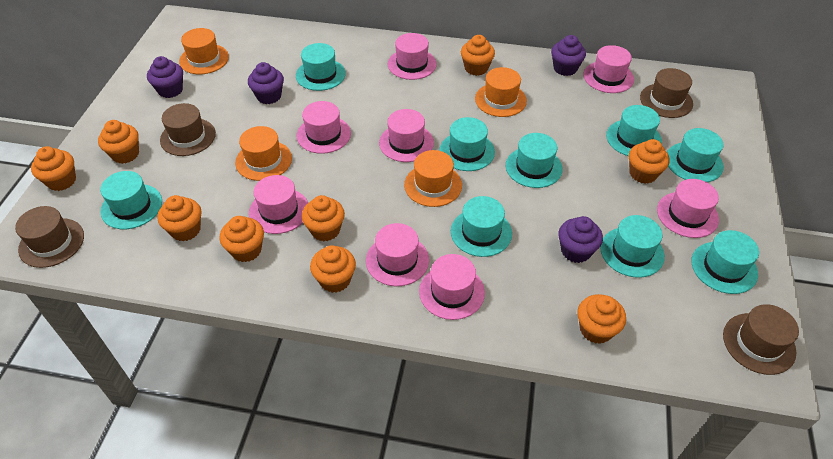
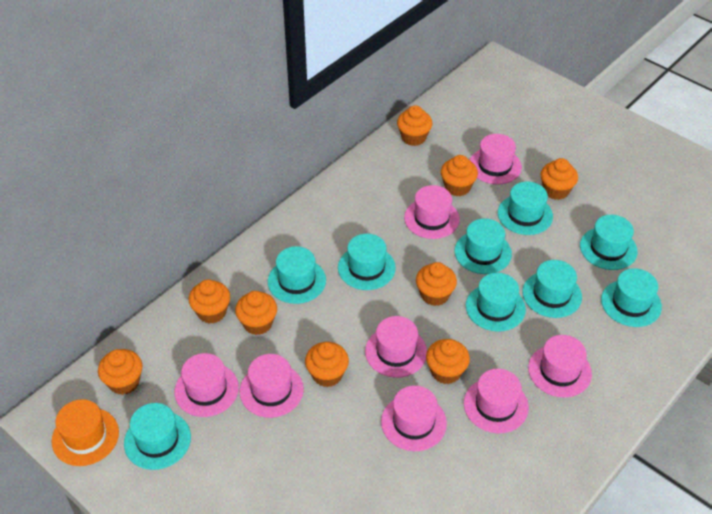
brown hat: [15,206,84,268] [160,103,216,156] [640,68,693,118] [723,304,799,375] = 4 -> none = 0
orange hat: [179,28,229,74] [235,126,292,181] [404,150,462,207] [475,67,527,117] = 4 -> [52,399,119,466] = 1
purple cupcake: [147,56,183,98] [248,62,284,104] [551,35,586,76] [558,216,603,263] = 4 -> none = 0

